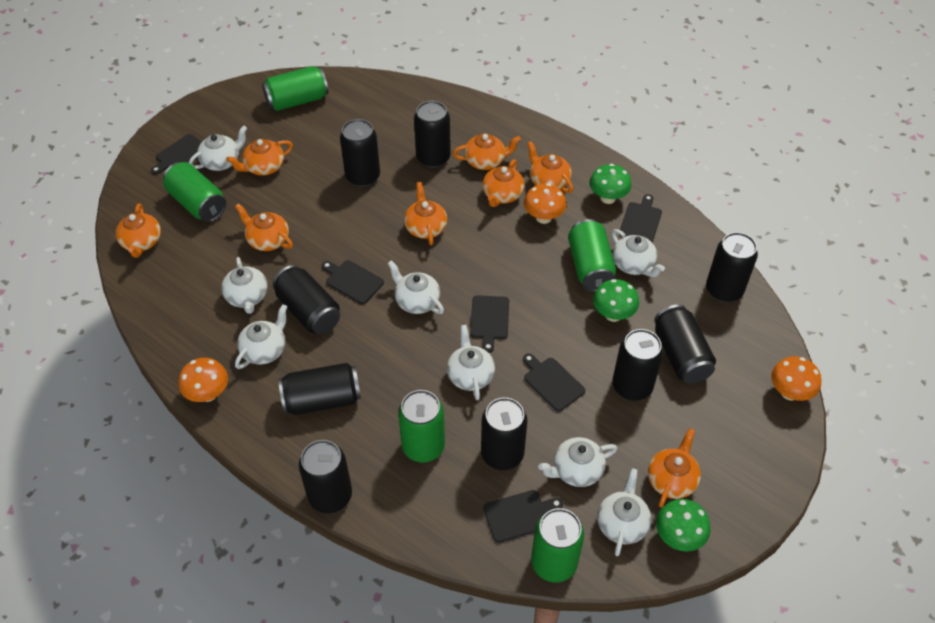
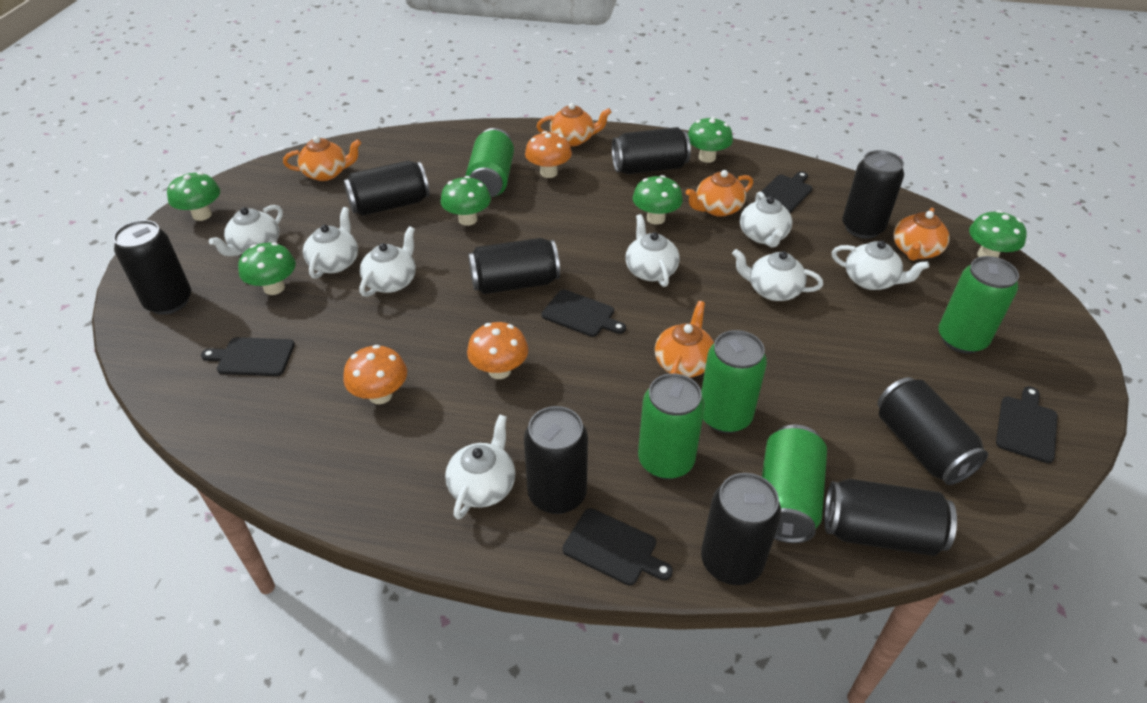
black cutting board: [151,134,201,175] [322,260,384,304] [470,295,509,353] [483,490,563,543] [523,353,585,412] [620,194,662,242] = 6 -> [201,337,295,376] [541,290,626,337] [563,508,673,586] [760,171,813,213] [996,386,1058,463] = 5
green mushroom: [589,164,632,204] [593,279,639,322] [656,499,711,552] = 3 -> [167,172,220,221] [238,242,296,295] [440,176,491,226] [633,175,683,225] [688,117,733,163] [969,210,1027,258] = 6
orange teapot: [116,203,161,258] [227,139,293,176] [235,203,293,251] [404,182,447,245] [453,134,521,170] [483,159,525,207] [527,141,573,193] [648,428,701,507] = 8 -> [283,136,361,181] [537,103,612,146] [655,301,714,377] [686,170,753,217] [893,208,950,261] = 5

